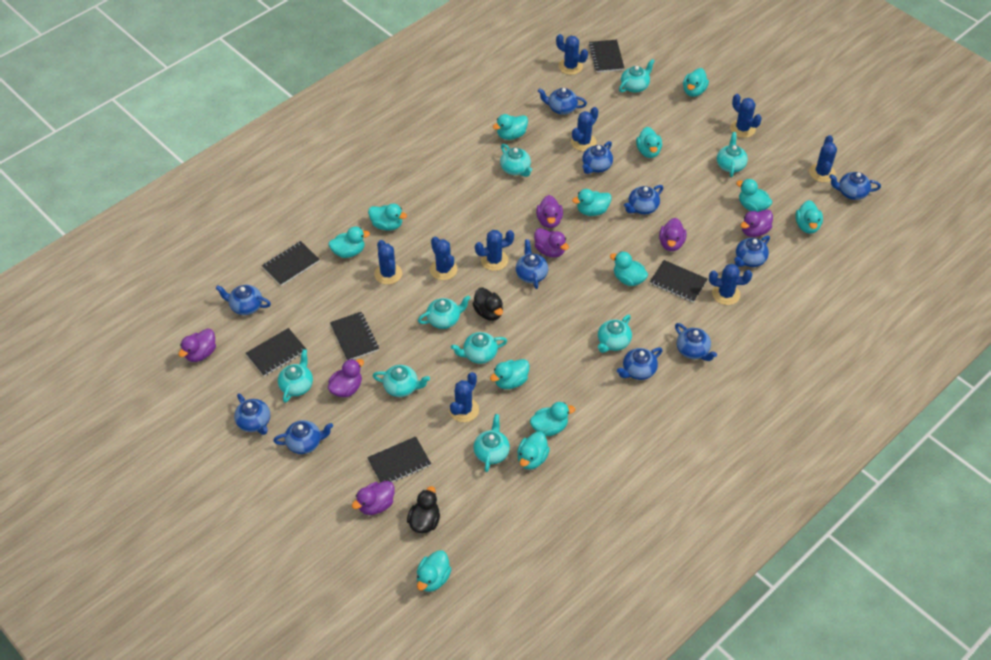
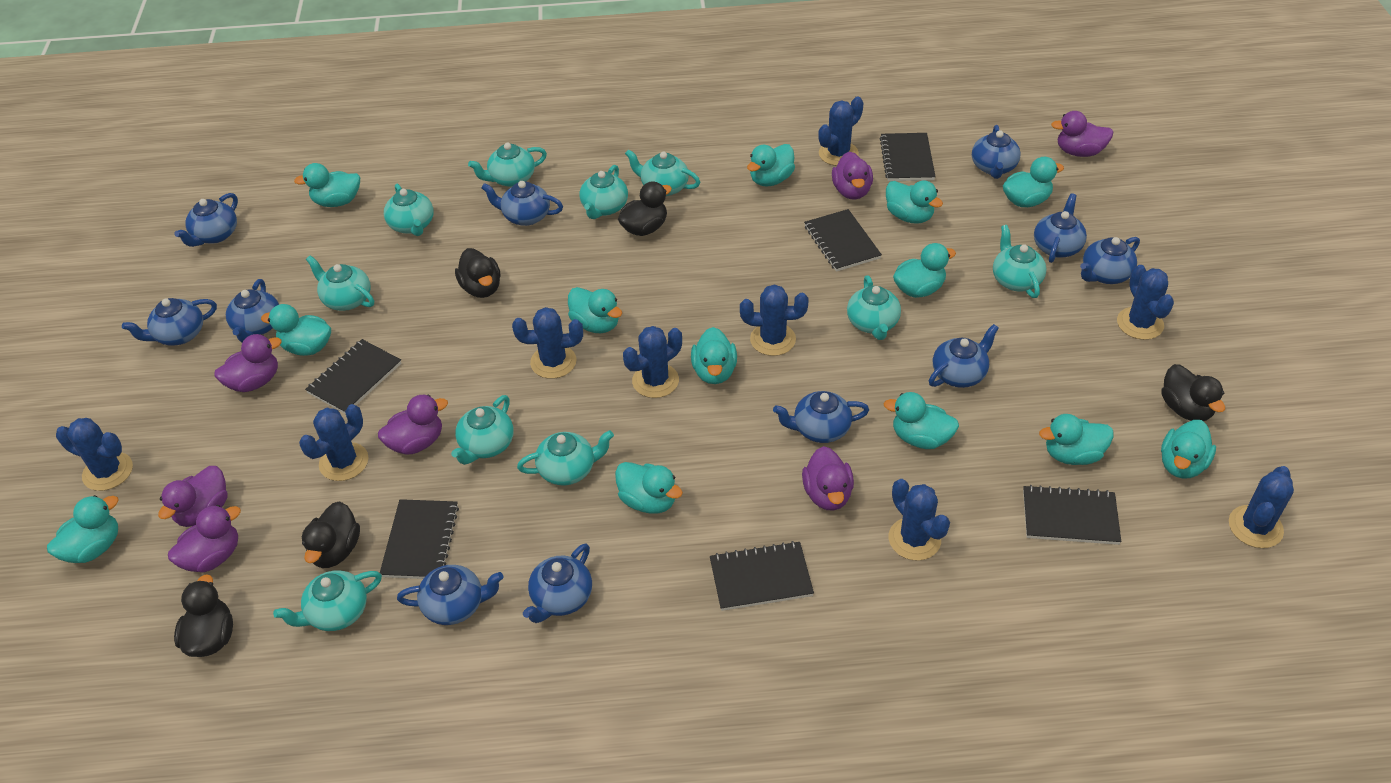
black duck: [407,486,440,533] [473,288,503,321] = 2 -> [174,574,233,657] [302,501,360,568] [455,248,501,298] [618,181,672,236] [1161,364,1225,421] = 5
turquoise teapot: [278,349,313,403] [373,365,430,397] [418,295,471,329] [451,332,507,364] [473,414,510,472] [500,144,532,177] [598,315,632,353] [619,59,654,93] [717,132,748,177] = 9 -> [273,570,382,631] [306,255,374,311] [384,184,434,236] [451,395,514,465] [468,143,547,187] [517,430,614,485] [579,165,628,219] [625,149,700,196] [847,275,901,340] [993,225,1047,298] = 10

